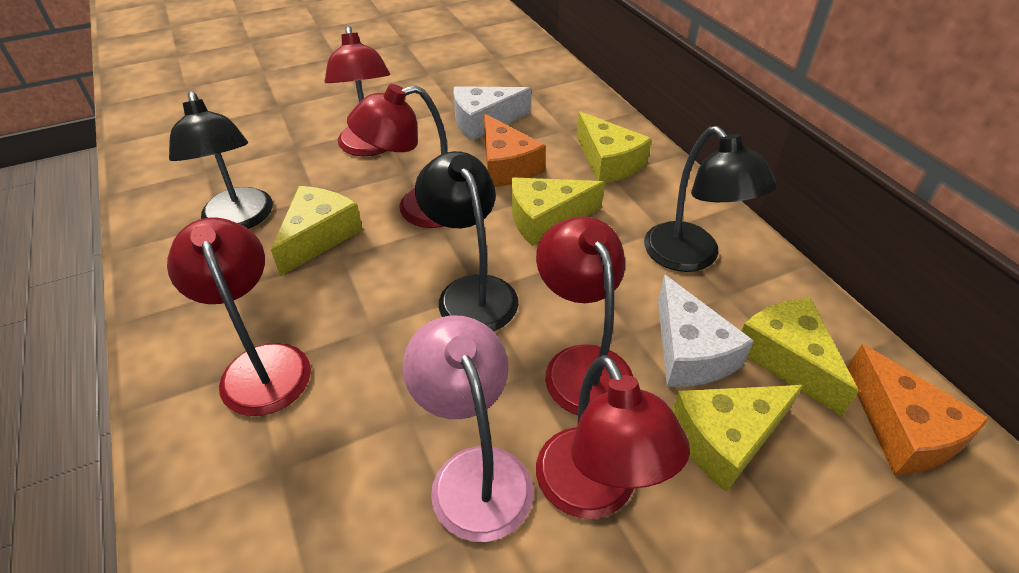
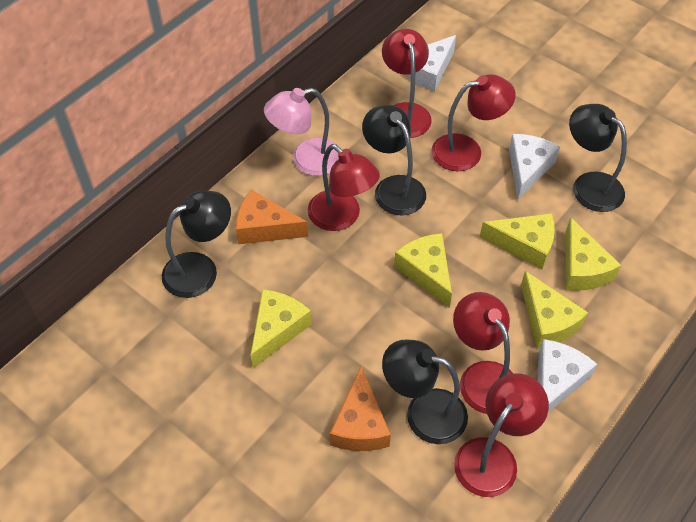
black lamp: [169,91,273,229] [415,151,518,331] [644,126,776,272] = 3 -> [162,191,231,298] [362,105,426,215] [382,340,468,444] [569,104,627,212] = 4
white cheese: [454,86,531,141] [658,274,754,387] = 2 -> [406,35,456,91] [509,134,560,200] [538,339,597,412] = 3

